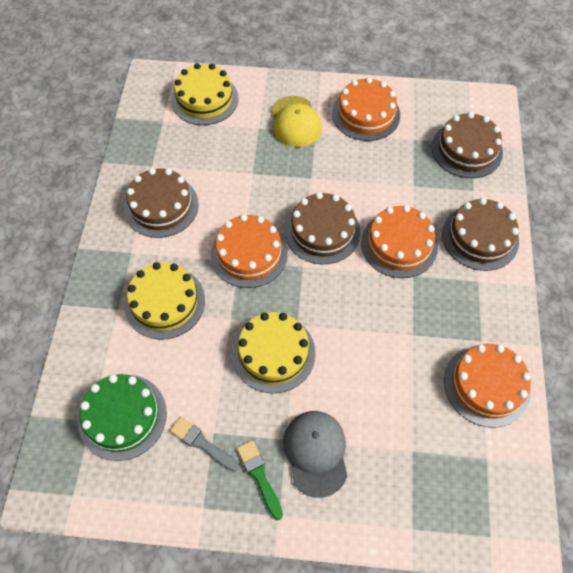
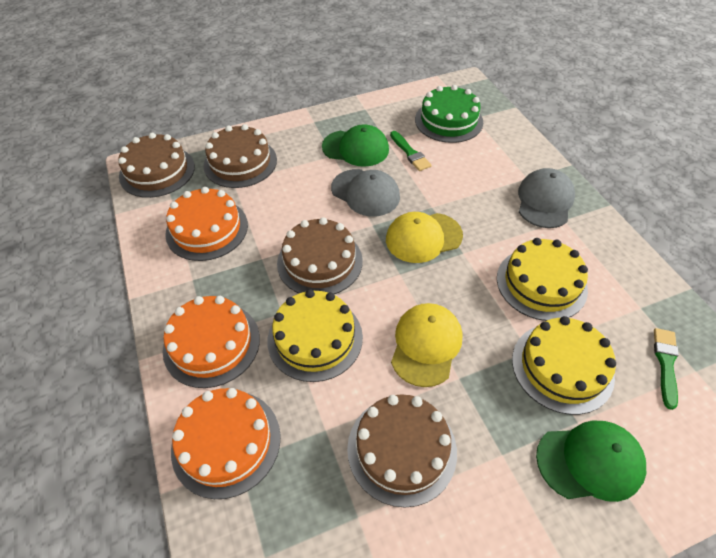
green brush: [237,440,283,520] = 1 -> [390,131,431,171] [654,328,679,410] = 2
green cap: none = 0 -> [322,124,389,167] [536,420,646,502] = 2
grey brush: [170,417,239,472] = 1 -> none = 0
grey cap: [283,411,348,498] = 1 -> [331,169,400,216] [518,168,575,228] = 2
orange cake: [210,214,288,288] [332,77,400,141] [361,205,438,278] [444,344,531,428] = 4 -> [163,296,260,388] [165,187,248,261] [171,388,281,499] = 3
yellow cap: [271,96,322,147] = 1 -> [386,212,463,263] [391,303,462,387] = 2

